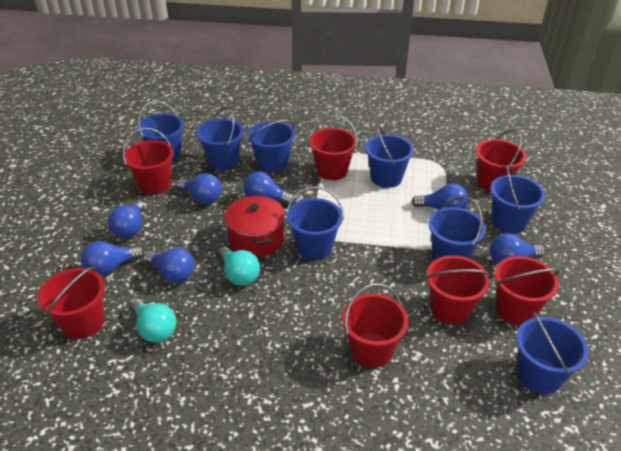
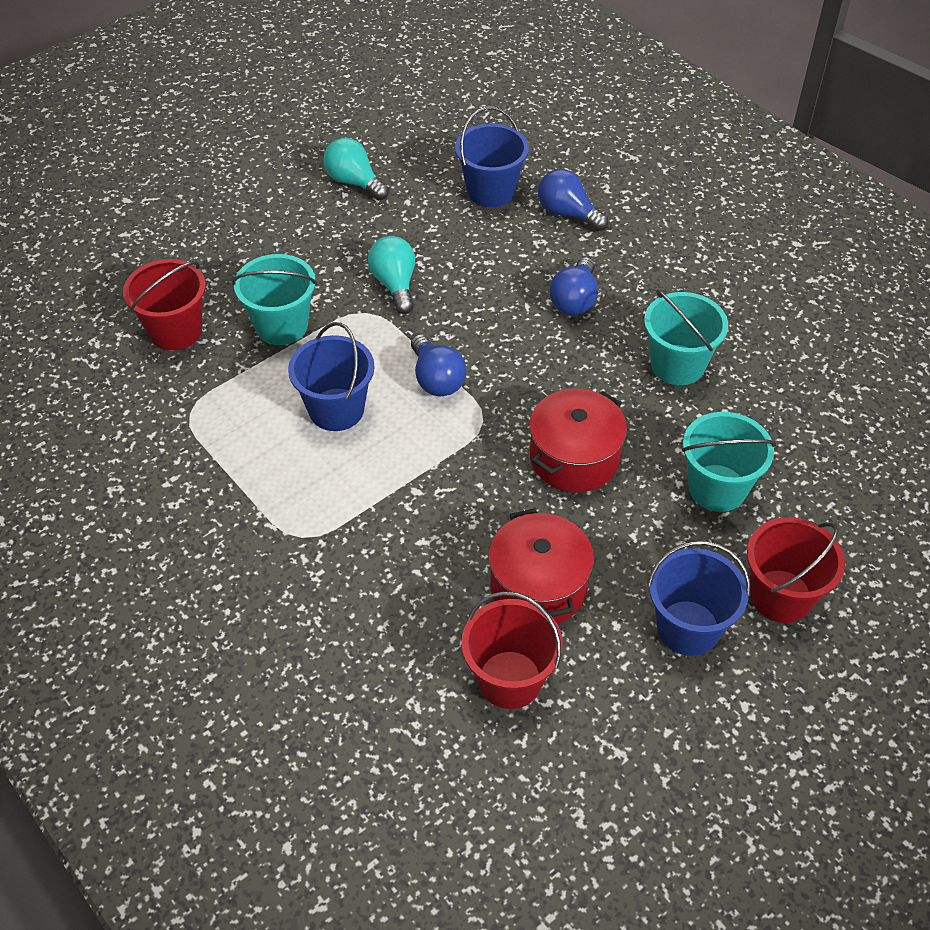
blue bucket: [137,101,184,163] [197,107,244,170] [248,120,295,173] [286,186,344,260] [365,125,414,188] [428,196,486,260] [491,165,546,233] [516,311,589,394] = 8 -> [288,322,375,431] [455,107,529,207] [647,541,750,656] = 3
blue light bulb: [81,241,145,276] [108,201,145,238] [144,247,195,283] [177,173,222,204] [244,172,297,206] [411,184,469,210] [490,233,545,265] = 7 -> [411,334,467,396] [538,169,608,231] [549,257,598,315] = 3
red bucket: [38,266,105,339] [123,128,174,195] [309,115,358,180] [342,283,409,368] [426,255,492,325] [476,130,527,192] [494,256,561,325] = 7 -> [123,259,206,351] [461,591,563,709] [747,517,845,623] = 3
red pot: [225,196,285,257] = 1 -> [489,508,594,624] [529,389,627,492] = 2
turquoise bucket: none = 0 -> [232,254,317,345] [644,290,728,385] [682,412,776,512] = 3

